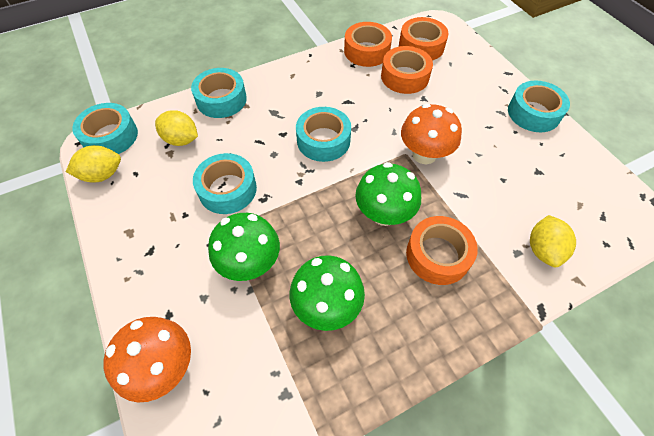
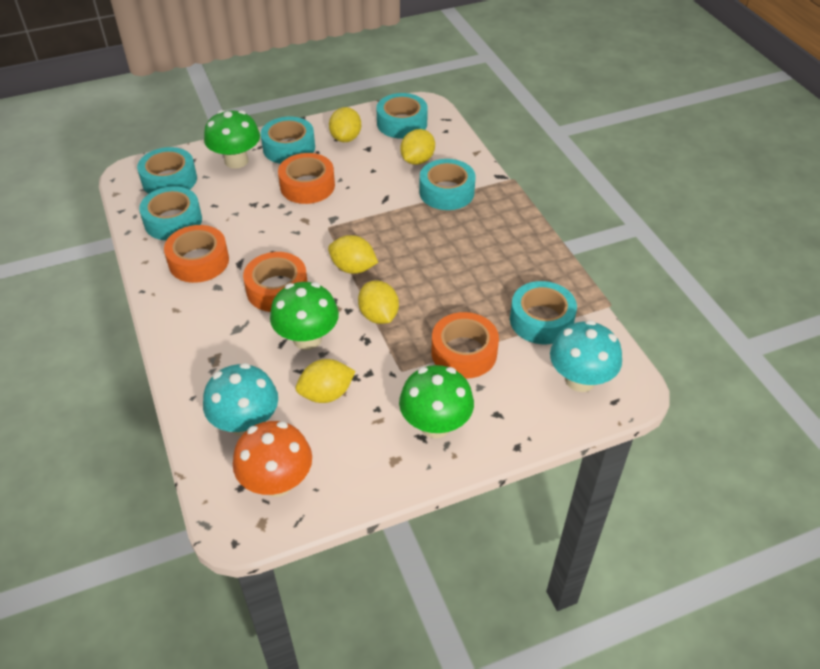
orange mushroom: [103,317,191,402] [401,104,462,164] = 2 -> [233,421,312,497] = 1
turquoise mushroom: none = 0 -> [203,363,278,437] [550,320,622,392] = 2
turquoise tape: [72,103,138,154] [191,68,247,118] [193,153,257,214] [296,107,351,162] [508,80,570,132] = 5 -> [137,147,197,194] [139,186,202,240] [261,117,315,164] [376,93,428,139] [419,159,476,210] [510,281,577,344] = 6
yellow lemon: [66,145,121,183] [155,110,198,146] [530,215,576,267] = 3 -> [296,359,356,403] [328,235,378,274] [329,107,361,142] [358,280,399,324] [400,129,435,165] = 5

